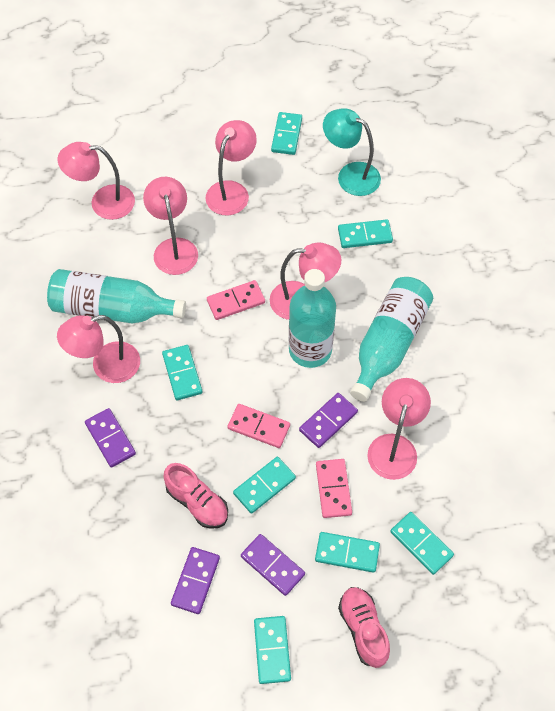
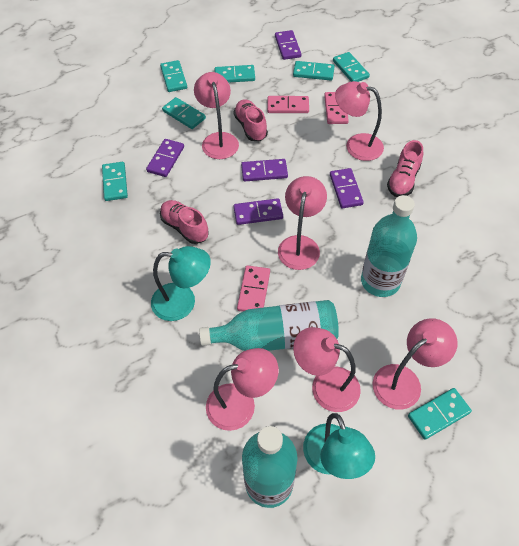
pink shoe: [163,463,228,529] [338,587,390,668] = 2 -> [160,200,209,244] [234,99,268,141] [387,140,423,197] = 3
purple domino: [85,408,136,468] [171,547,220,614] [241,534,305,596] [299,393,358,448] = 4 -> [146,139,184,177] [234,198,283,225] [241,159,288,181] [275,30,301,60] [330,168,364,208] = 5
turquoise lamp: [323,108,381,196] = 1 -> [151,246,211,321] [303,413,375,479] = 2

